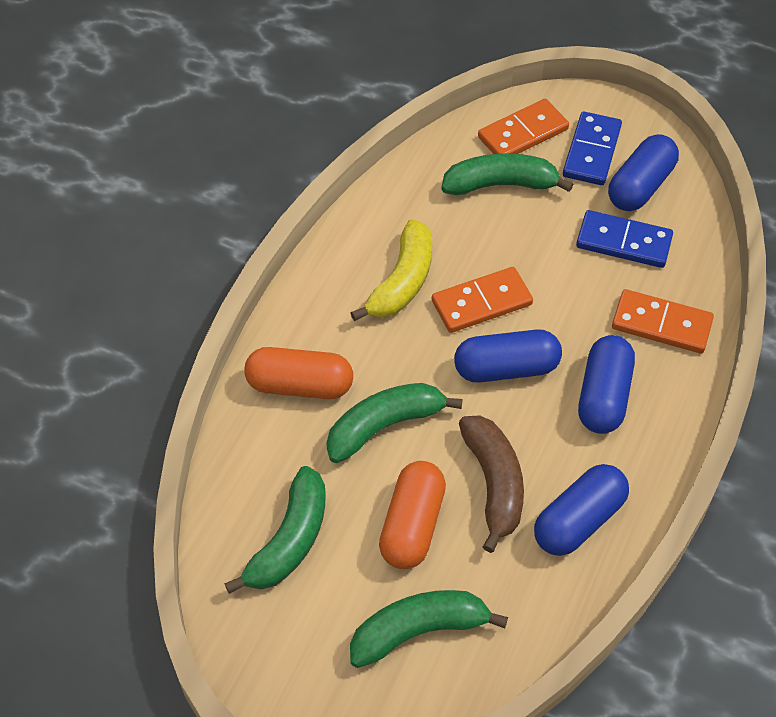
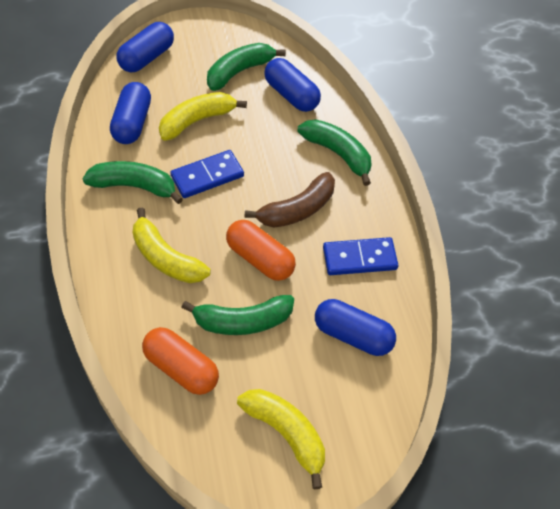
orange domino: [432,267,533,333] [478,99,569,154] [612,289,714,353] = 3 -> none = 0
yellow banana: [351,219,432,321] = 1 -> [133,207,211,283] [159,92,247,141] [237,389,325,489] = 3

